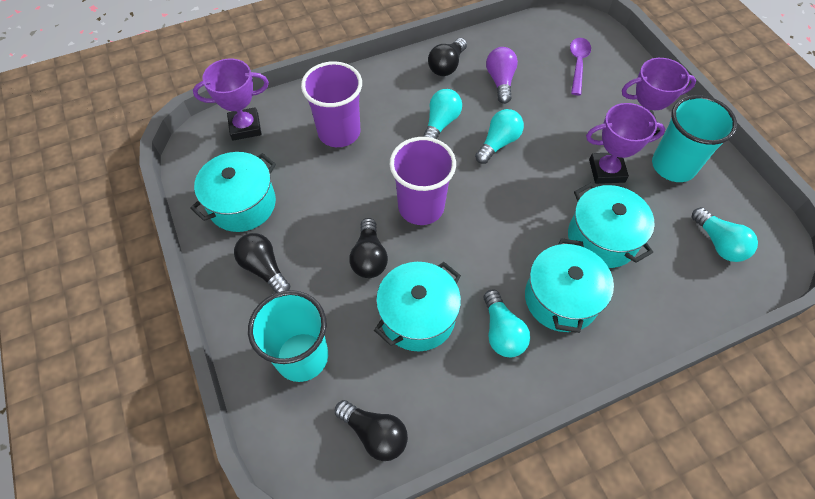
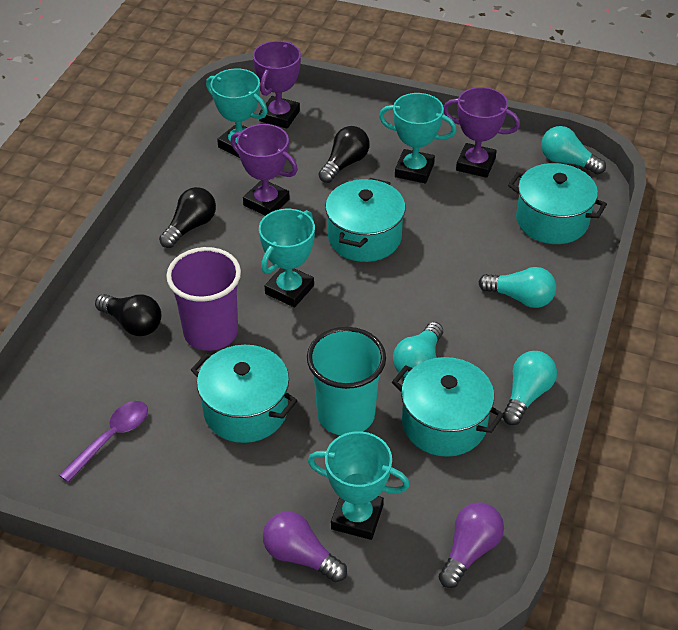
black light bulb: [234,233,290,293] [335,400,408,461] [349,218,388,278] [428,38,467,76] = 4 -> [95,294,161,336] [159,187,216,248] [319,126,370,183] = 3
purple cup: [301,61,362,147] [390,137,456,225] = 2 -> [166,247,241,351] = 1
purple light bulb: [486,47,518,104] = 1 -> [263,512,347,582] [439,502,504,588] = 2
turquoise cup: [248,290,328,382] [652,95,737,182] = 2 -> [307,327,386,435] = 1
turquoise trophy: none = 0 -> [206,68,268,158] [259,209,315,307] [308,431,410,540] [379,93,457,183] = 4

